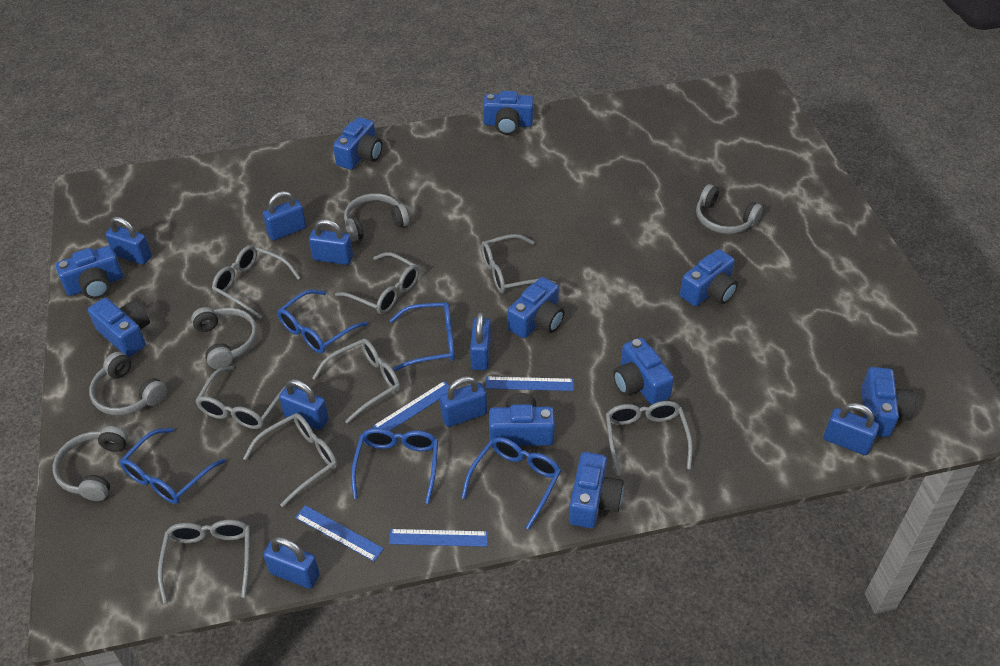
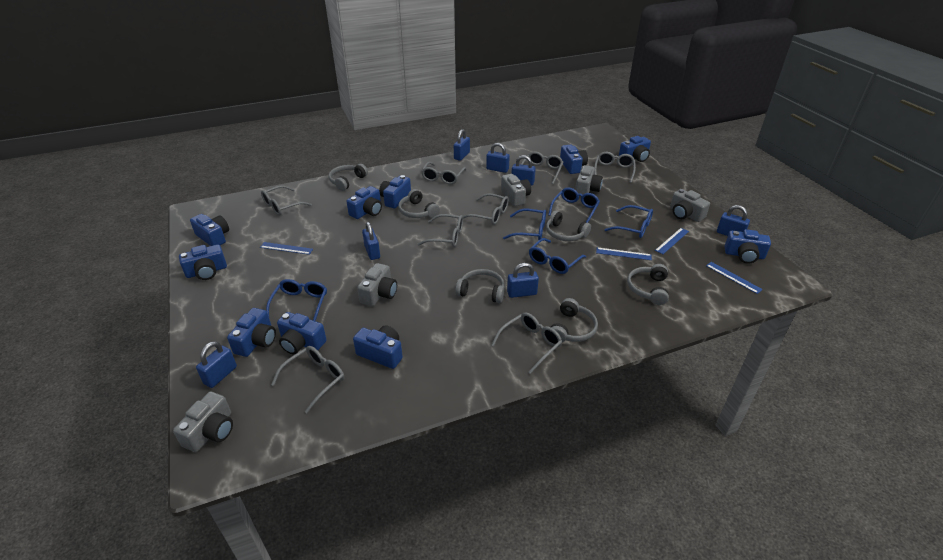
blue padlock: [105,217,152,265] [263,191,306,241] [263,537,320,589] [279,379,329,430] [309,219,353,265] [440,376,487,427] [470,312,491,370] [823,403,879,455] = 8 -> [196,341,237,388] [362,222,380,260] [454,129,470,161] [486,143,510,173] [507,263,539,298] [511,155,536,186] [717,205,750,236] = 7
grey camera: none = 0 -> [173,392,233,452] [357,263,397,306] [501,174,531,206] [575,165,603,194] [670,189,710,222] = 5
grey headphones: [52,426,128,501] [89,352,167,415] [191,307,257,369] [344,193,409,241] [696,184,763,234] = 5 -> [329,164,368,191] [398,189,440,218] [455,269,505,303] [546,211,591,241] [551,298,598,342] [627,264,669,305] = 6

